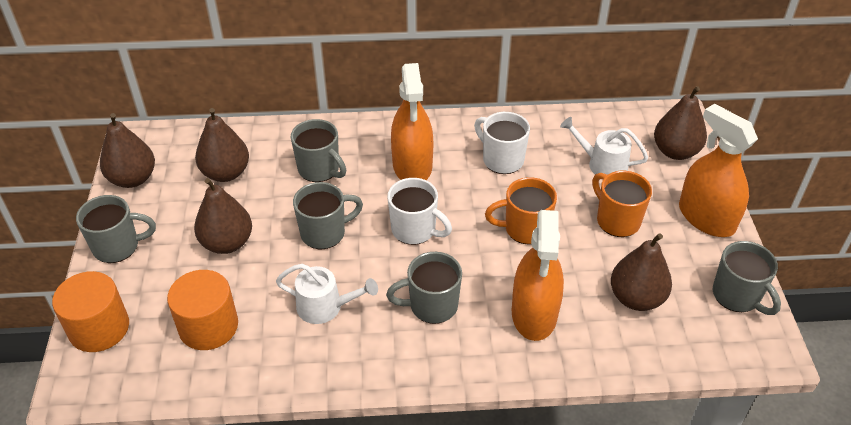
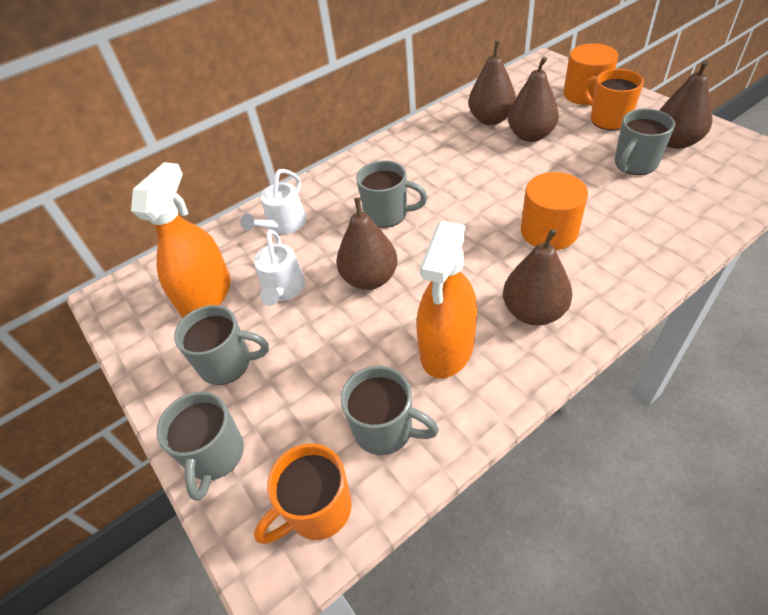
orange spray bottle: [391,63,433,180] [512,210,564,341] [679,104,758,237] = 3 -> [131,162,231,318] [416,221,477,379] = 2
white mug: [388,178,452,245] [474,112,530,174] = 2 -> none = 0

